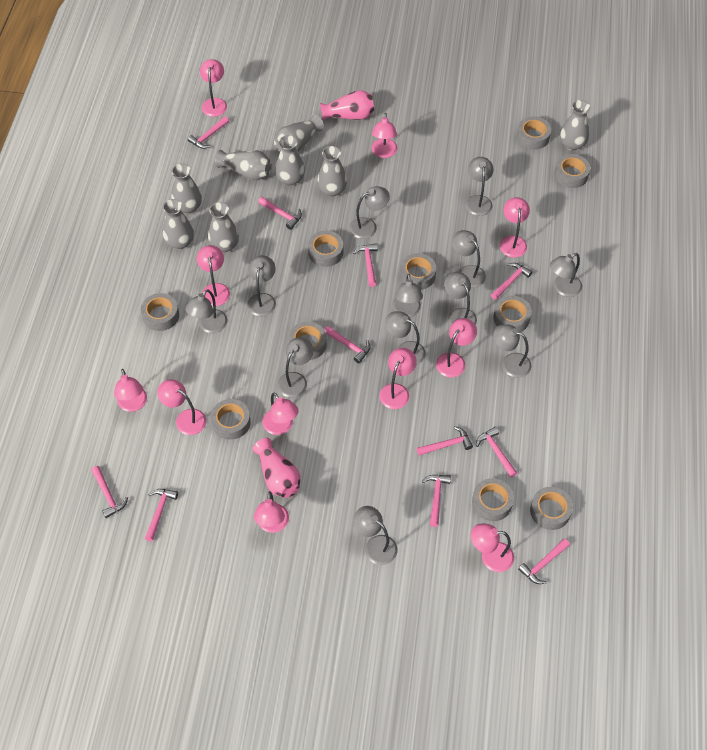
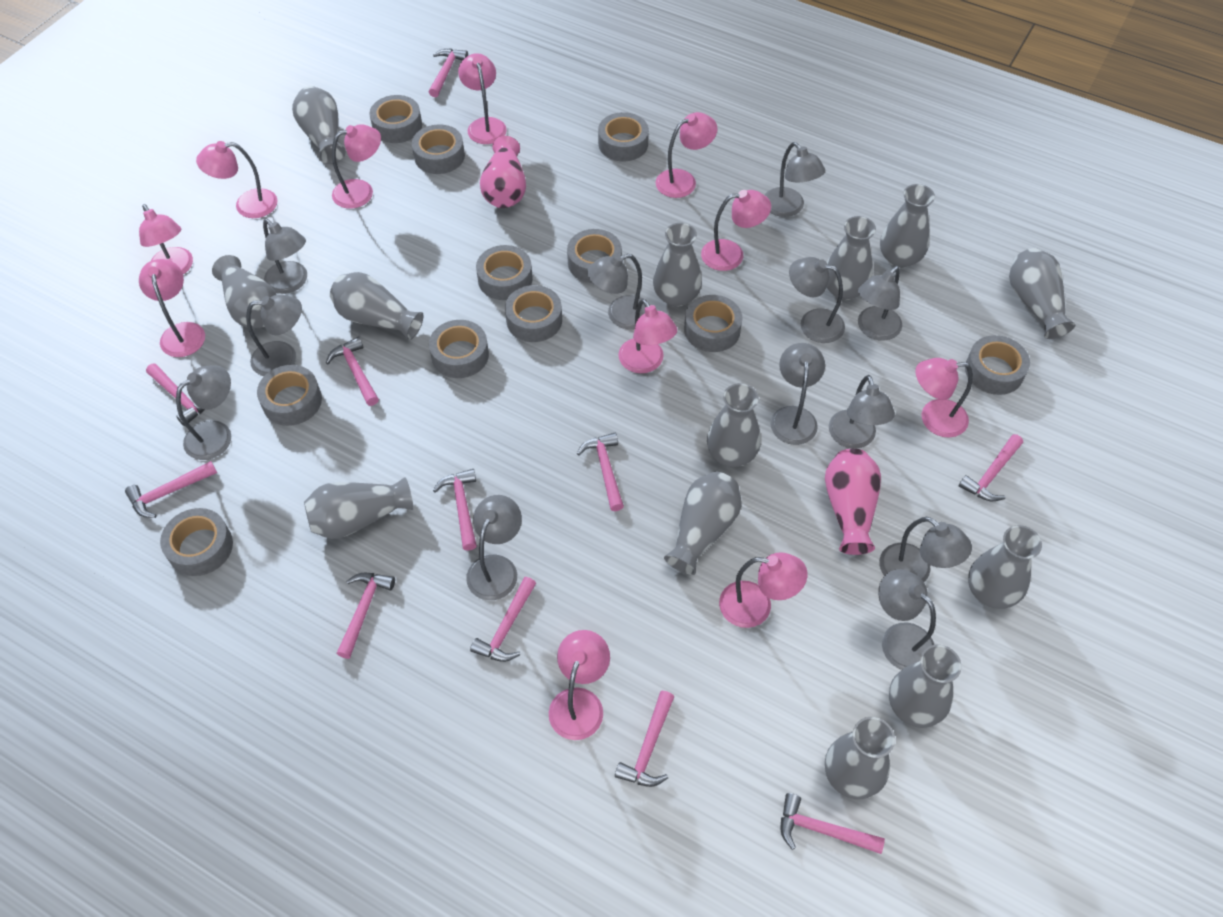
grey tape: [141,293,179,331] [211,399,251,440] [289,322,327,360] [308,231,343,267] [400,253,436,290] [472,478,514,521] [494,296,532,332] [517,116,551,150] [530,487,573,530] [555,154,590,188] = 10 -> [160,508,233,576] [257,365,322,426] [369,95,422,143] [412,124,465,174] [429,320,489,378] [476,245,533,300] [505,285,562,342] [567,229,622,283] [598,112,649,161] [684,295,742,352] [965,335,1030,395] = 11
grey vase: [163,199,194,249] [171,163,202,214] [208,202,239,252] [215,150,272,180] [274,115,324,152] [275,135,305,186] [317,146,347,196] [560,100,591,150] = 8 -> [212,255,277,328] [292,86,346,164] [304,477,413,539] [330,272,424,340] [653,223,702,307] [664,471,742,575] [707,383,761,467] [825,717,895,799] [827,216,876,300] [880,184,935,268] [889,645,962,728] [968,525,1042,609] [1009,248,1075,339] = 13

